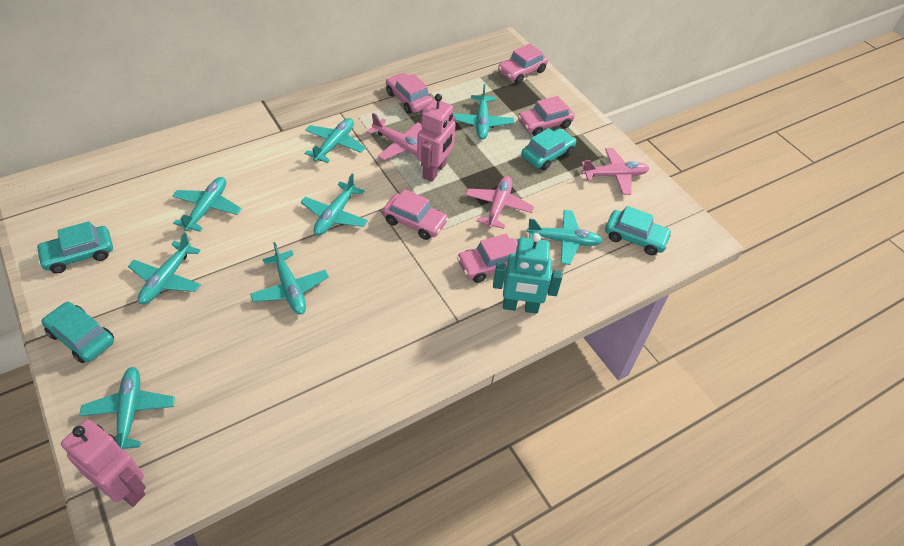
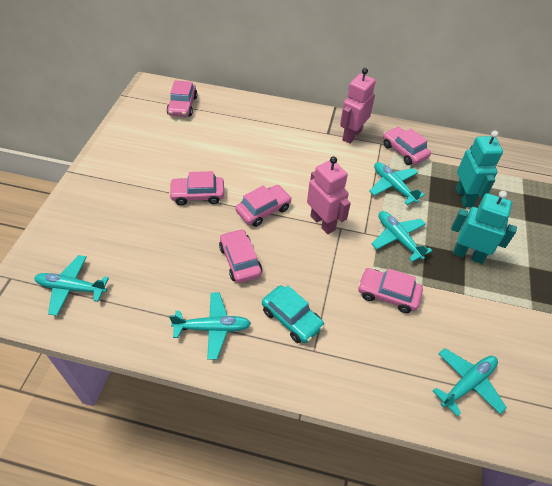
pink car: [383,189,448,240] [386,73,433,114] [457,234,518,283] [498,44,548,84] [518,96,575,136] = 5 -> [167,80,197,117] [169,171,224,205] [219,229,262,283] [236,185,292,227] [358,268,423,313] [383,127,431,165] = 6
pink plane: [367,113,422,160] [465,176,534,229] [581,148,649,195] = 3 -> none = 0
turquoise car: [36,221,113,274] [41,302,114,363] [521,128,576,170] [605,206,672,255] = 4 -> [262,285,324,343] = 1
turquoise plane: [79,367,175,450] [128,232,201,304] [172,177,242,232] [250,242,329,315] [301,174,368,236] [305,118,366,163] [453,84,514,139] [527,210,603,265] = 8 -> [34,255,109,316] [169,293,251,360] [369,162,425,205] [372,211,432,262] [433,348,507,416] = 5
turquoise robot: [493,233,562,314] = 1 -> [451,191,517,264] [456,131,503,207] = 2

